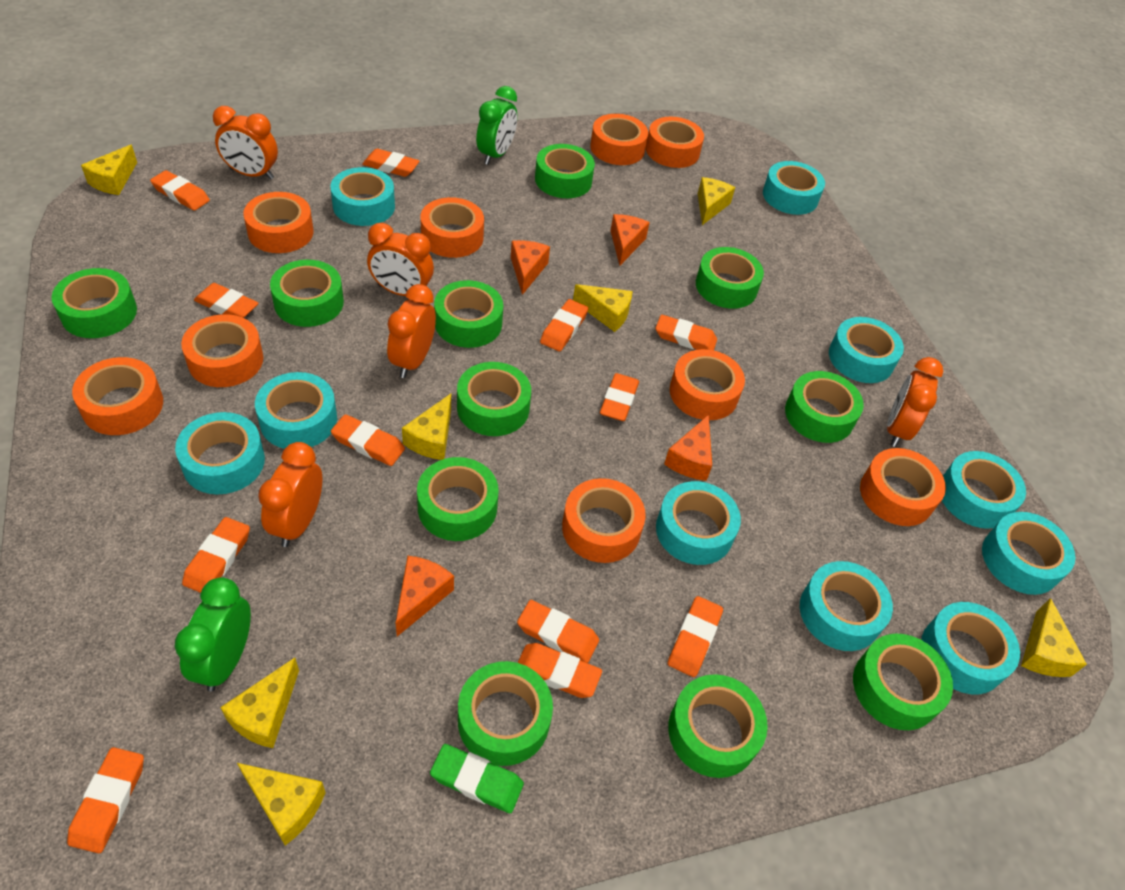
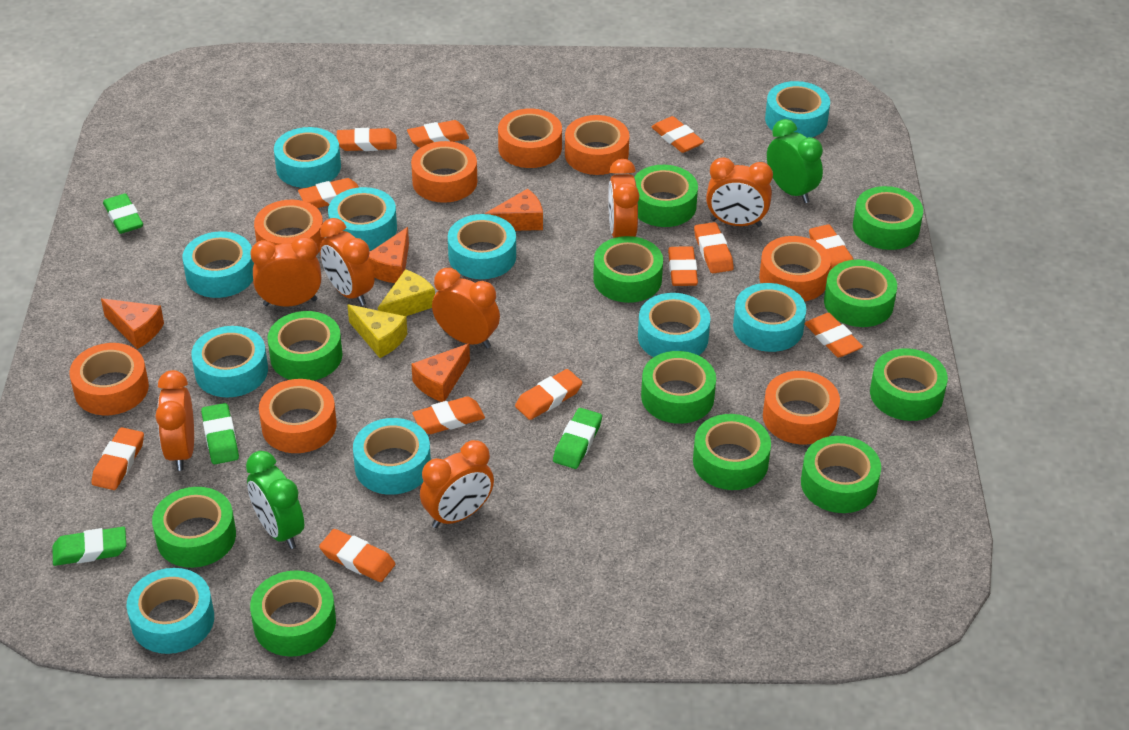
green eraser: [430,744,524,813] = 1 -> [52,527,126,566] [103,194,143,234] [201,403,239,464] [553,408,602,469] = 4
orange clock: [213,106,278,180] [258,442,322,547] [367,223,434,296] [387,284,436,378] [887,357,943,447] = 5 -> [155,370,194,471] [250,236,321,307] [320,218,374,306] [420,440,494,528] [432,268,500,348] [608,159,639,238] [706,157,773,227] = 7
orange tape: [72,357,163,435] [181,314,263,387] [243,192,313,253] [421,197,484,258] [562,478,646,563] [590,114,648,165] [646,117,704,168] [670,349,745,420] [860,448,946,526] = 9 -> [69,343,149,415] [254,200,324,254] [259,379,337,453] [411,141,477,203] [498,108,562,168] [565,115,629,175] [759,236,831,301] [763,371,840,444] = 8
yellow cheese: [81,145,137,195] [220,658,299,748] [237,763,326,846] [402,394,451,460] [573,284,633,332] [698,177,735,225] [1021,598,1087,677] = 7 -> [347,304,407,358] [378,269,435,316] = 2

